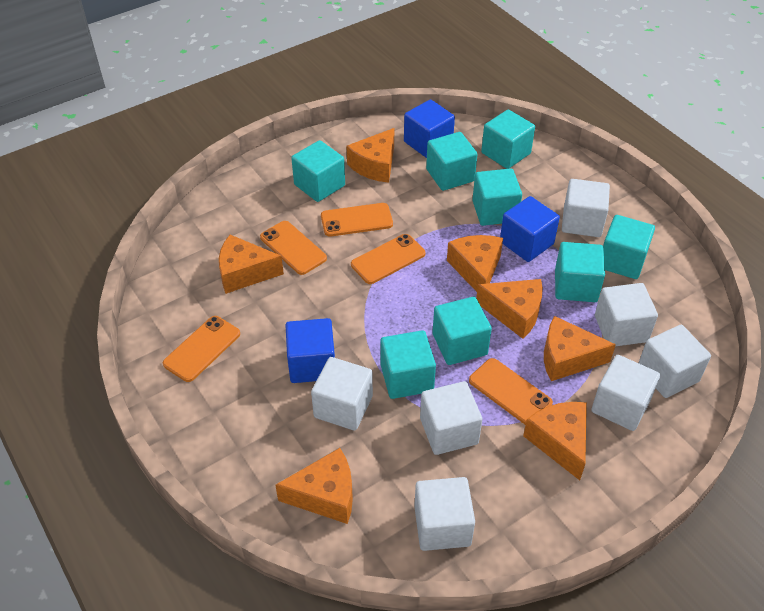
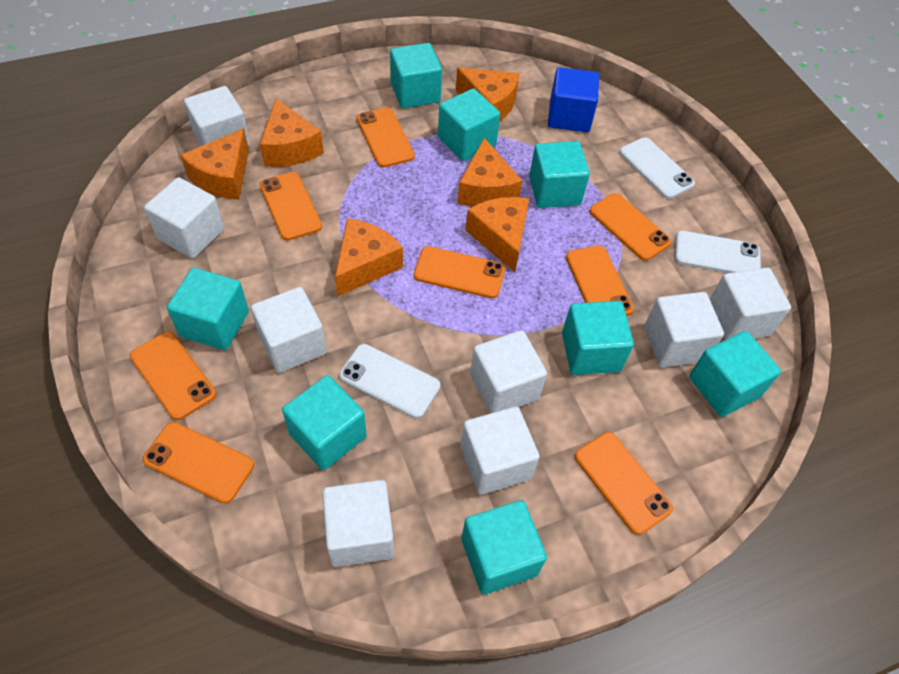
blue cube: [286,318,335,383] [404,100,455,158] [500,196,560,262] = 3 -> [548,67,599,132] = 1
orange cheese: [219,235,284,294] [275,448,353,524] [346,128,394,183] [447,235,503,292] [476,279,543,339] [523,402,587,480] [544,316,616,381] = 7 -> [180,128,249,200] [260,99,324,167] [335,218,403,296] [456,68,520,122] [457,138,522,207] [465,197,529,272] = 6
orange phone: [163,316,240,382] [260,221,327,275] [321,203,393,237] [351,234,425,284] [469,358,553,425] = 5 -> [130,332,216,420] [143,422,254,504] [260,172,322,241] [357,107,415,168] [414,246,505,298] [566,246,634,316] [575,432,673,535] [589,193,672,261] = 8
white cube: [311,357,373,431] [414,477,475,551] [420,381,482,455] [562,179,610,237] [591,355,660,431] [595,283,658,346] [639,325,711,398] = 7 -> [144,177,224,259] [184,86,250,146] [251,287,327,373] [322,480,394,567] [460,407,540,495] [470,330,547,414] [644,292,724,367] [710,268,791,340] = 8
white phone: none = 0 -> [339,344,440,418] [619,137,695,199] [675,231,761,273] = 3

